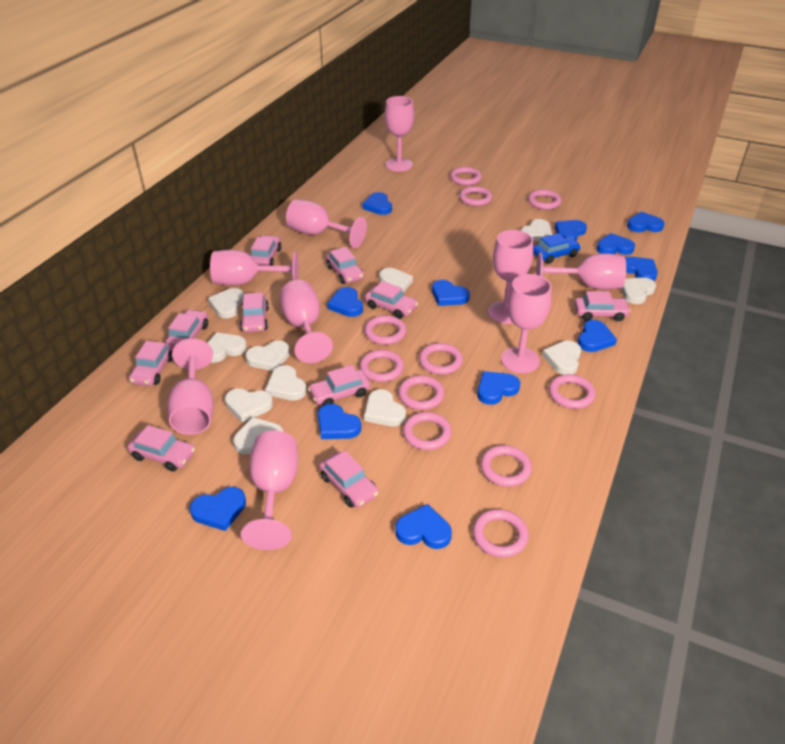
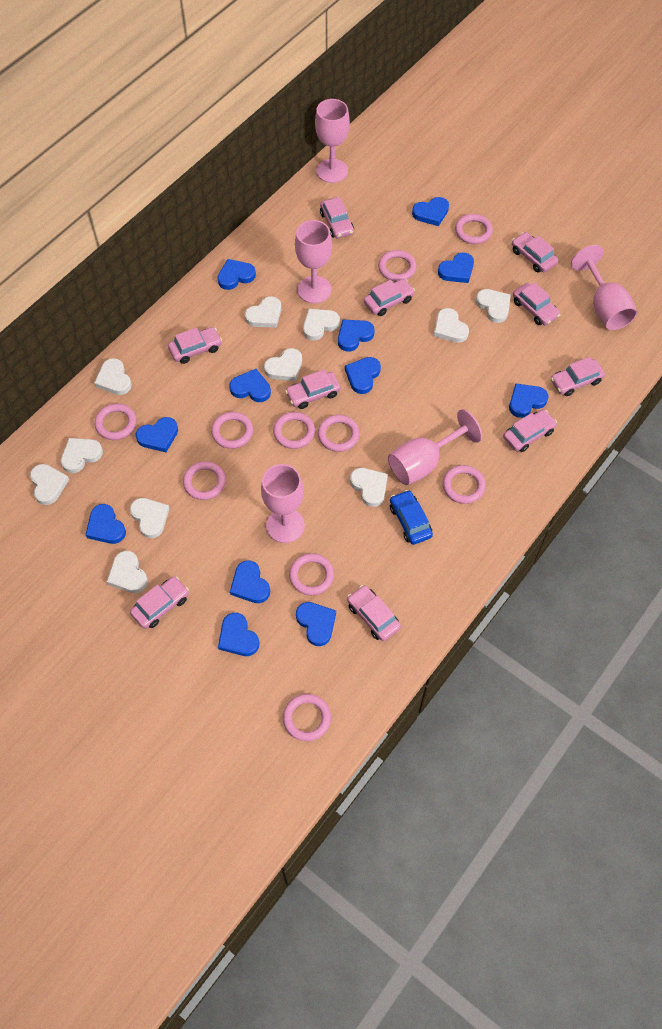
pink goblet: [168,338,213,435] [210,250,299,286] [241,430,298,550] [280,280,333,363] [286,199,367,248] [385,96,414,172] [488,230,533,324] [501,274,552,373] [536,252,626,290] = 9 -> [261,464,305,543] [295,220,332,303] [315,99,350,183] [388,409,482,485] [571,245,637,330] = 5
pink ring: [360,350,404,382] [364,315,406,345] [398,375,444,410] [403,412,452,450] [419,343,463,375] [450,167,482,185] [459,186,492,206] [473,509,529,557] [480,445,532,487] [528,190,562,210] [549,374,596,409] = 11 -> [95,404,136,440] [183,461,226,500] [211,412,253,449] [273,412,315,449] [283,694,331,741] [289,553,334,595] [318,415,360,452] [378,250,417,281] [443,465,486,504] [455,214,493,244] = 10

